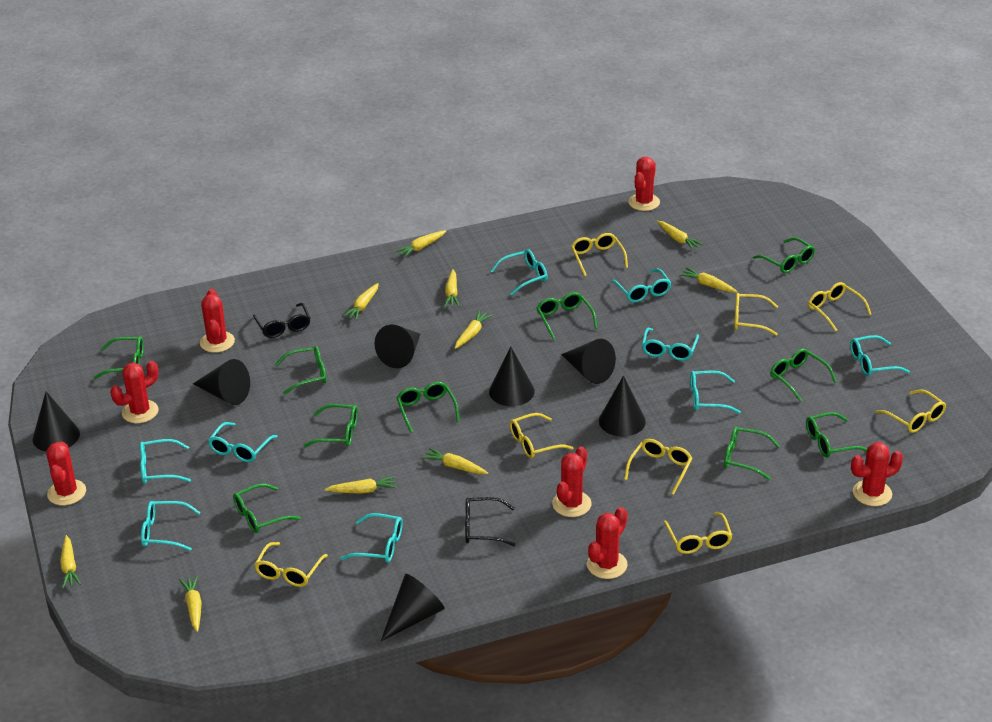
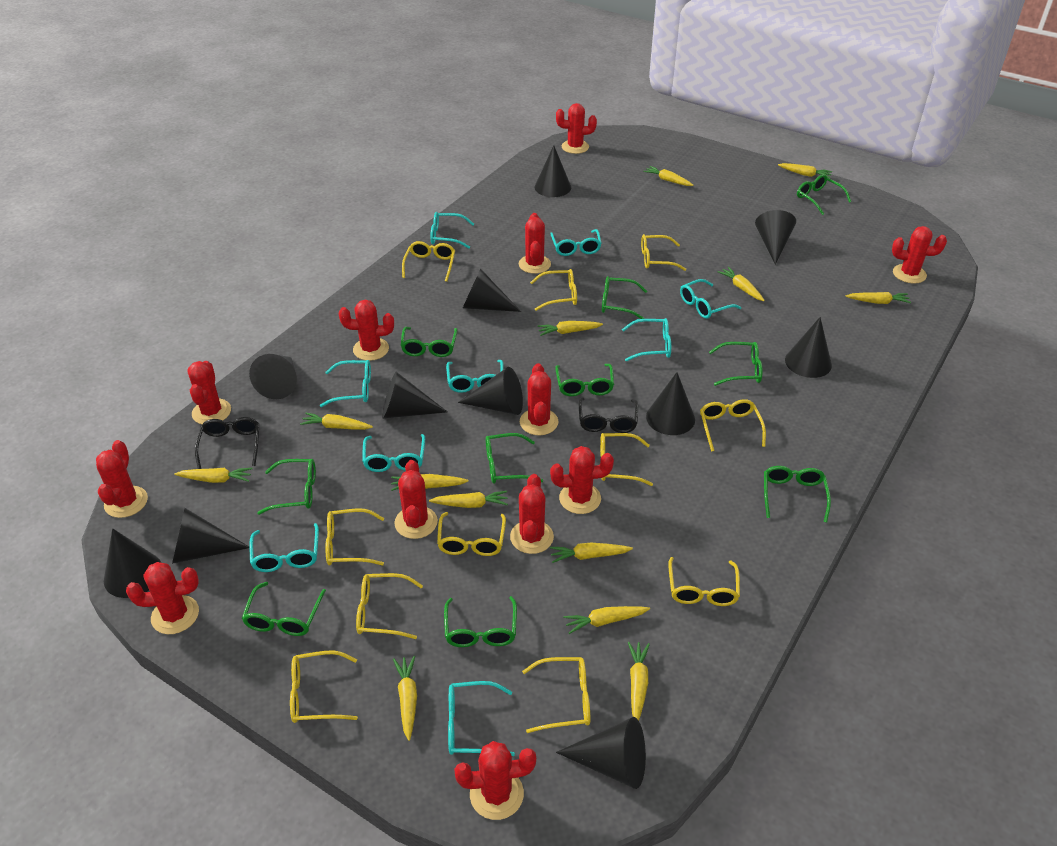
black cone: [33,391,80,451] [193,359,250,405] [375,324,420,368] [381,574,445,641] [489,347,535,406] [561,339,616,384] [599,375,646,437] = 7 -> [104,528,162,598] [172,508,250,564] [249,354,297,399] [382,372,447,419] [458,367,523,415] [463,269,521,312] [535,145,571,197] [556,717,646,789] [646,372,695,435] [755,210,796,265] [785,317,832,378] = 11
red cactus: [46,442,86,506] [110,361,159,423] [200,289,235,353] [552,446,591,517] [587,507,627,579] [628,157,660,211] [851,442,903,506] = 7 -> [96,440,148,518] [126,562,199,634] [187,361,231,424] [339,300,394,361] [394,460,438,539] [454,741,536,820] [510,474,554,554] [519,213,551,274] [520,363,558,435] [550,446,614,514] [556,103,597,154] [892,226,947,284] = 12
yellow carrot: [60,535,81,589] [179,576,202,632] [325,476,397,493] [343,283,379,320] [395,230,446,258] [422,448,488,474] [444,269,459,307] [455,311,493,349] [657,221,703,250] [679,268,738,293] = 10 -> [174,468,253,483] [300,412,373,430] [391,474,468,491] [393,656,417,741] [429,491,508,508] [537,321,603,336] [550,543,633,563] [563,606,650,634] [628,642,650,721] [643,166,693,186] [718,267,765,301] [778,163,832,178] [845,292,911,304] = 13
yellow glasses: [254,542,328,587] [510,413,574,459] [571,233,628,276] [624,439,692,495] [664,513,732,554] [734,293,778,336] [808,282,872,331] [875,390,946,433] = 8 -> [290,650,358,723] [325,508,384,566] [356,573,423,639] [402,241,455,282] [437,512,506,556] [522,657,590,733] [530,269,577,311] [600,433,653,486] [641,234,686,271] [668,557,740,606] [700,399,766,452] = 11

